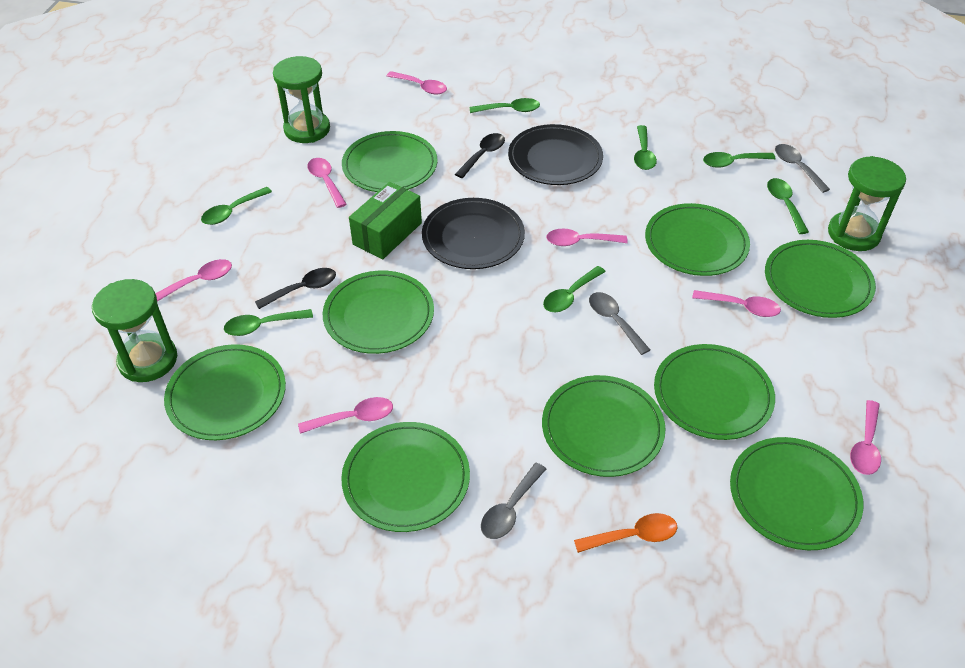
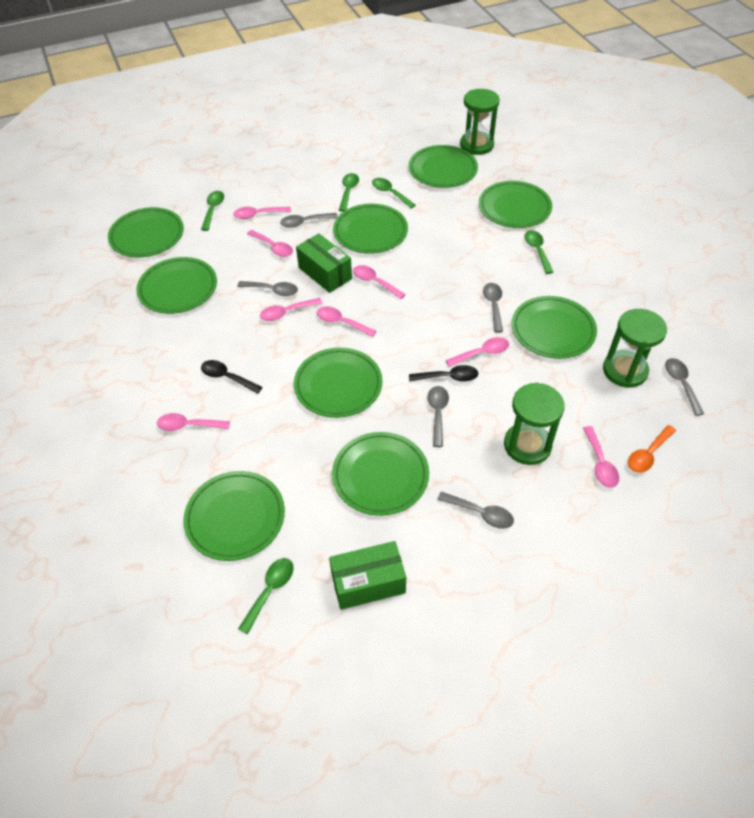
black plate: [422,198,525,269] [508,124,603,185] = 2 -> none = 0
green box: [349,182,422,259] = 1 -> [296,233,352,293] [329,541,406,610] = 2
green spoon: [201,187,272,225] [224,309,313,336] [470,98,540,113] [543,266,606,313] [634,125,657,170] [703,152,776,168] [767,178,809,234] = 7 -> [201,191,224,231] [238,558,294,634] [339,173,359,212] [372,178,415,208] [524,230,553,274] = 5
grey spoon: [481,463,546,539] [589,292,650,355] [775,144,830,193] = 3 -> [237,281,298,296] [280,213,338,228] [427,386,449,447] [437,492,514,529] [483,283,503,333] [665,358,704,416] = 6
pink spoon: [155,259,232,301] [298,397,393,434] [307,158,347,208] [387,71,447,94] [546,229,628,246] [692,290,781,317] [850,400,881,475] = 7 -> [157,413,230,431] [233,207,291,219] [247,230,293,257] [260,298,322,321] [317,306,376,337] [353,265,406,299] [445,337,509,367] [583,426,619,488] = 8

